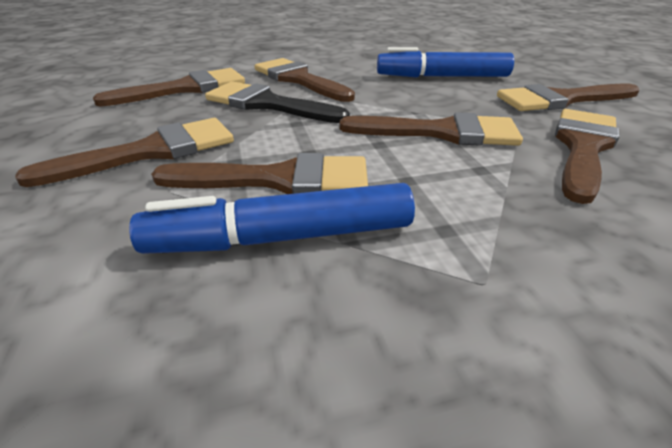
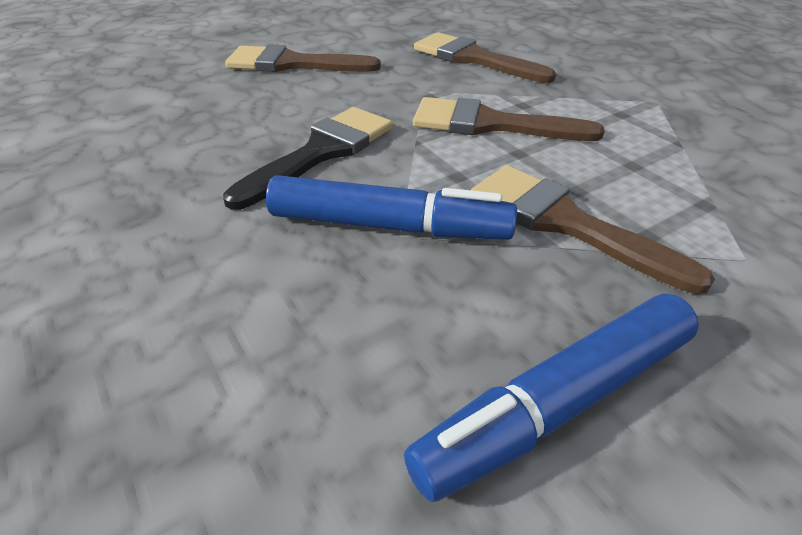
brown brush: [15,118,234,187] [93,68,245,106] [151,153,368,194] [255,58,355,102] [339,112,523,146] [497,84,640,111] [555,109,620,204] = 7 -> [225,44,381,72] [413,97,605,141] [414,32,556,83] [471,165,715,294] = 4

